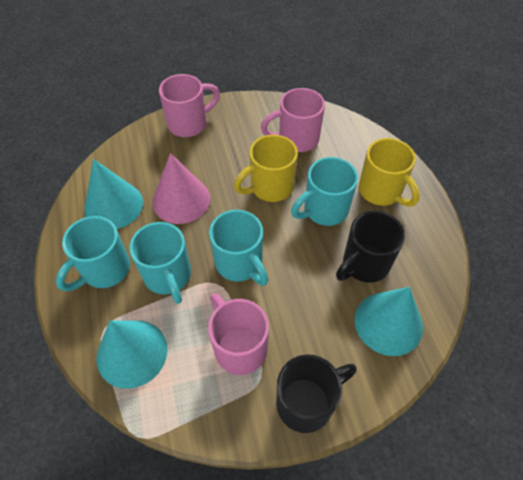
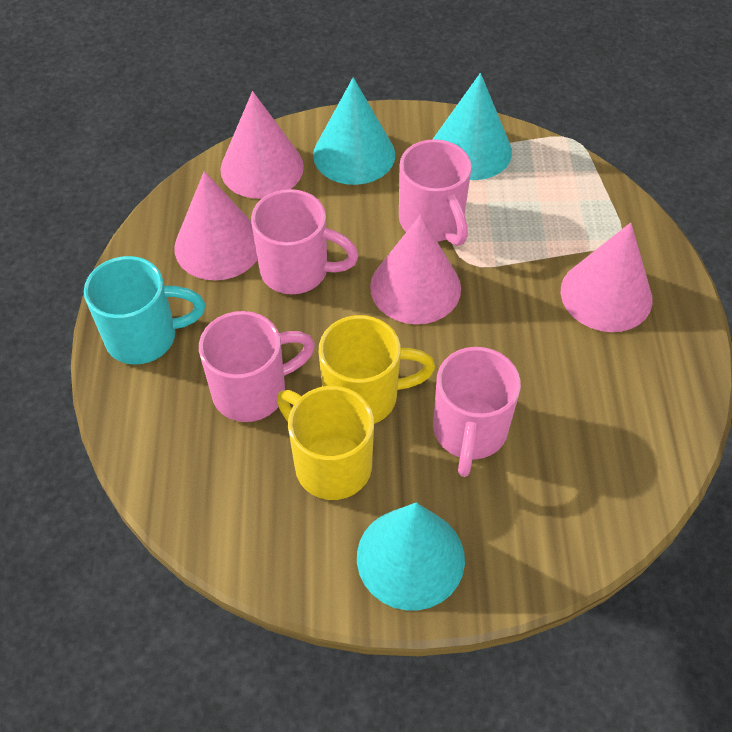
black mug: [276,354,357,433] [336,211,405,283] = 2 -> none = 0
pink cone: [152,153,210,224] = 1 -> [174,171,258,280] [220,91,304,199] [370,215,461,324] [561,222,652,332] = 4
pink mug: [159,74,220,137] [208,293,269,375] [261,88,325,152] = 3 -> [199,311,315,422] [251,189,359,294] [399,139,472,246] [433,347,521,477] = 4
turquoise mug: [56,216,130,291] [129,222,191,304] [209,210,268,286] [291,157,358,226] = 4 -> [84,256,205,364] = 1

